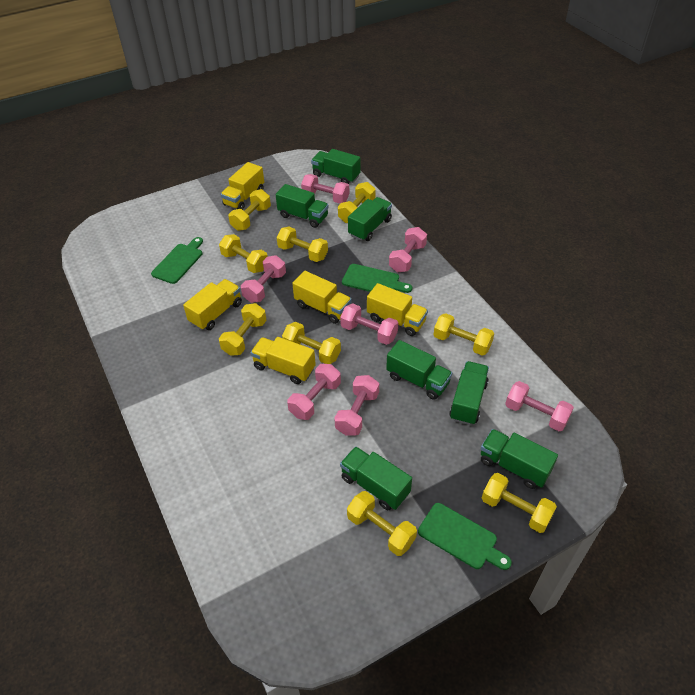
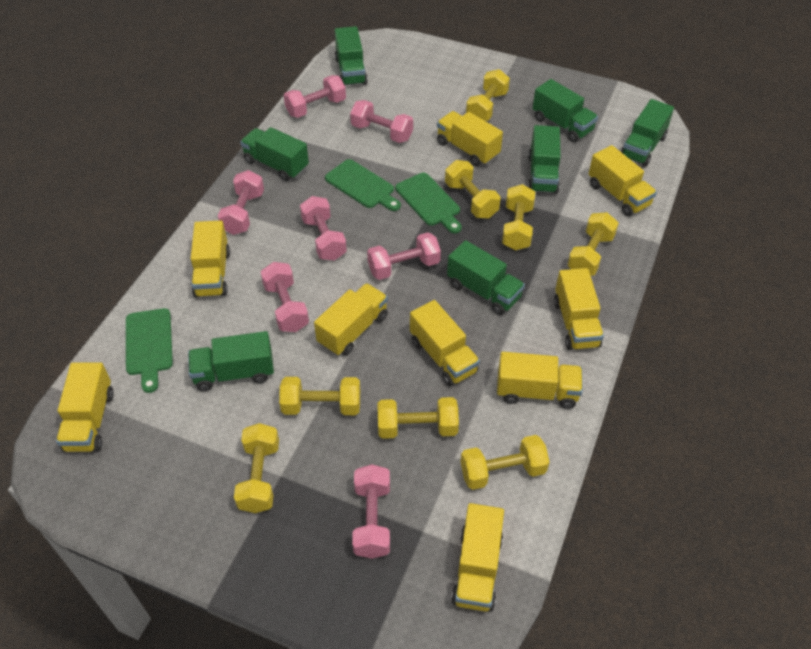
yellow dumbbell: [219,234,268,273] [219,303,267,356] [228,189,271,231] [276,227,328,262] [282,322,341,364] [338,182,376,223] [347,491,417,556] [434,313,494,356] [482,473,557,533] = 9 -> [234,423,279,513] [279,377,360,415] [378,397,459,439] [445,160,501,219] [461,435,549,490] [466,69,510,121] [502,184,535,251] [568,212,619,276] = 8
yellow truck: [183,279,242,330] [221,162,264,210] [251,337,316,384] [292,271,352,324] [367,283,428,336] = 5 -> [56,362,114,452] [190,221,230,297] [314,283,388,356] [410,300,480,386] [437,111,503,166] [451,503,504,611] [497,352,583,409] [554,268,604,350] [589,145,657,216] = 9

